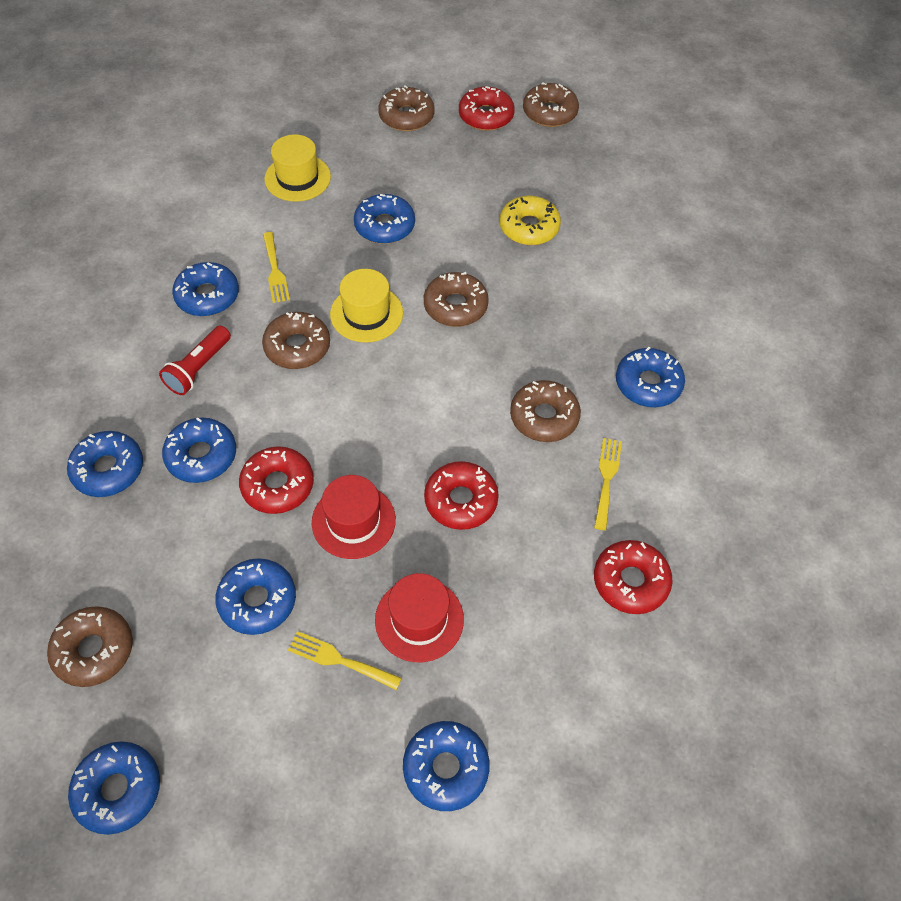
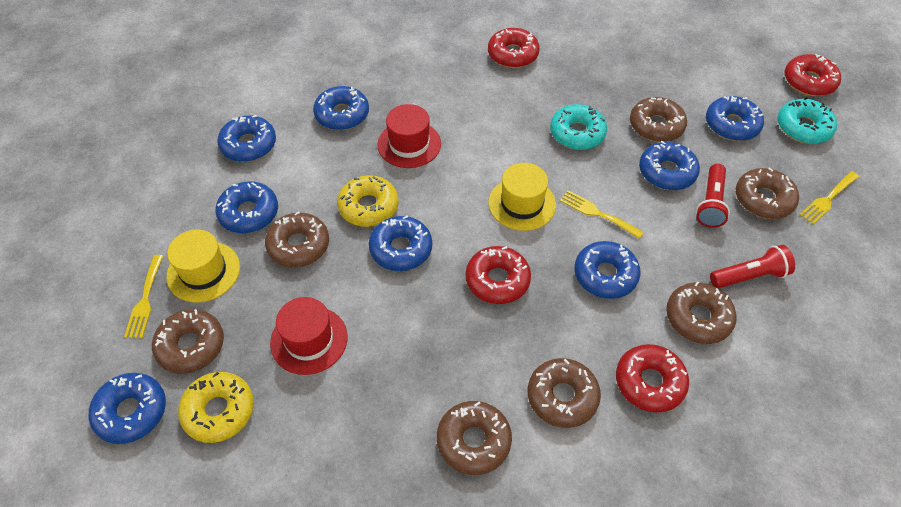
brown donut: [47,607,133,687] [262,312,330,369] [378,85,435,131] [424,272,489,327] [510,380,581,442] [523,82,579,127] = 6 -> [152,309,224,374] [265,211,329,267] [437,401,512,475] [528,358,601,428] [630,97,687,142] [666,282,737,344] [736,167,799,219] = 7
red flashlight: [159,326,231,395] = 1 -> [696,164,730,228] [710,245,795,288] = 2
turquoise donut: none = 0 -> [550,104,607,150] [777,97,837,144] = 2
yellow donut: [500,196,561,245] = 1 -> [178,372,254,443] [337,175,399,227] = 2

